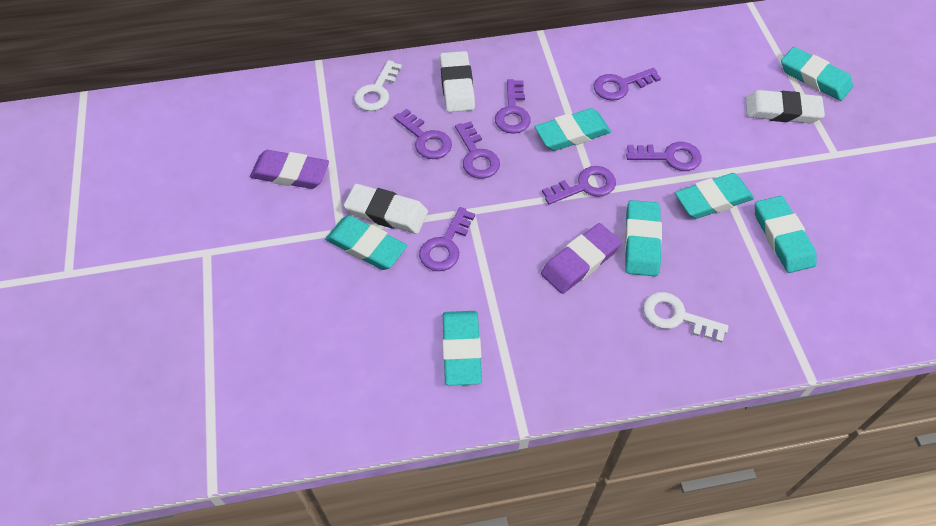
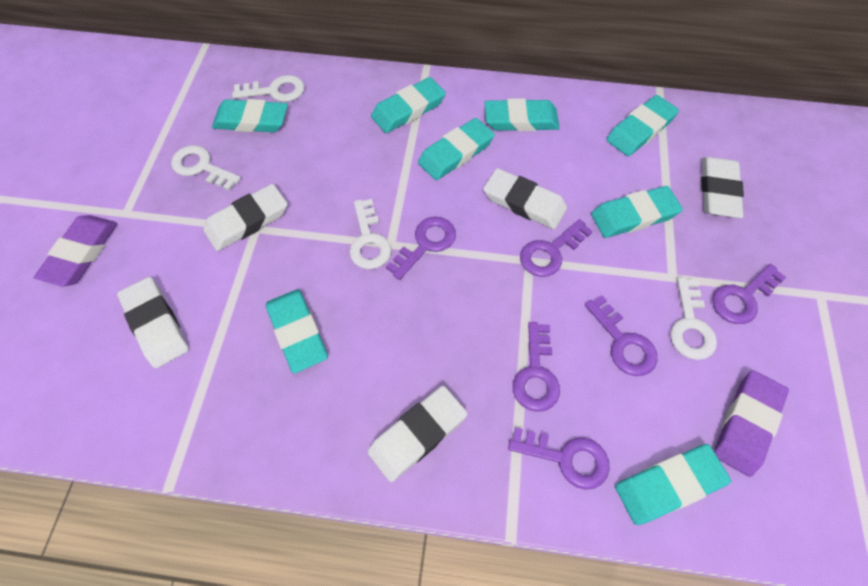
purple key: [394,109,452,159] [419,207,475,271] [455,121,500,179] [495,79,531,134] [542,166,616,205] [594,68,661,101] [626,142,702,171] = 7 -> [386,216,456,280] [508,427,610,490] [513,322,560,412] [520,219,593,277] [585,296,658,376] [712,264,787,324] = 6
turquoise eraser: [325,215,407,270] [443,311,482,386] [535,108,611,151] [625,200,662,277] [675,173,754,219] [755,196,817,273] [781,47,853,101] = 7 -> [212,99,288,132] [266,289,328,373] [371,77,446,133] [418,118,495,180] [485,98,560,131] [591,186,683,238] [606,95,679,156] [615,444,731,525] = 8
white eraser: [344,184,428,234] [440,51,475,112] [745,90,825,123] = 3 -> [117,277,189,368] [203,184,287,251] [367,386,468,482] [483,168,567,229] [701,157,744,218] = 5
white key: [354,60,402,111] [643,292,729,343] = 2 -> [171,145,241,191] [232,75,304,102] [349,199,391,269] [670,277,717,360] = 4

